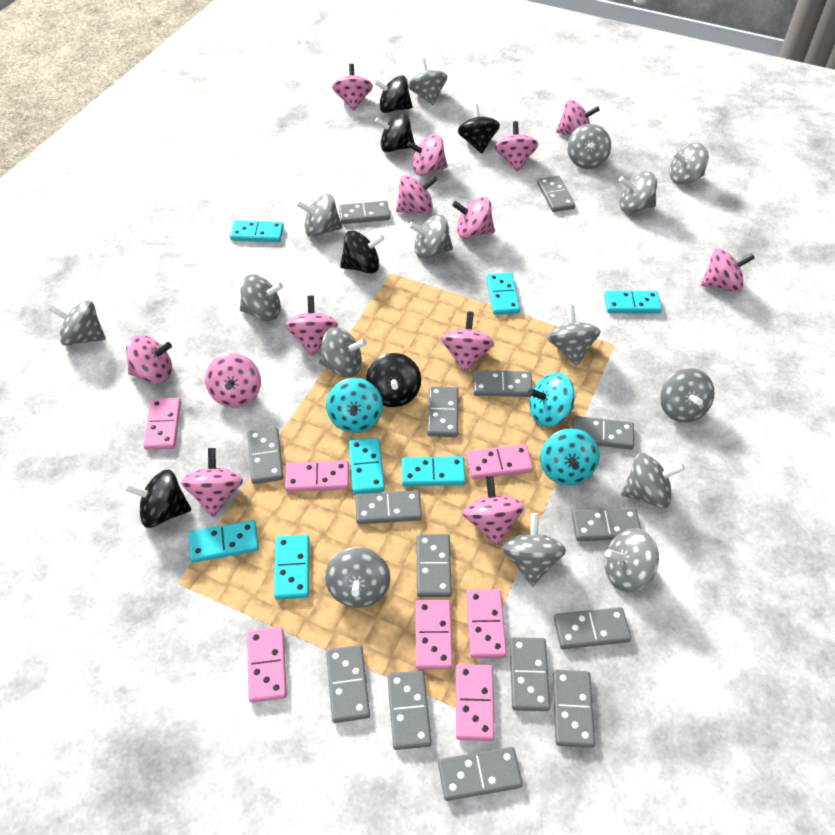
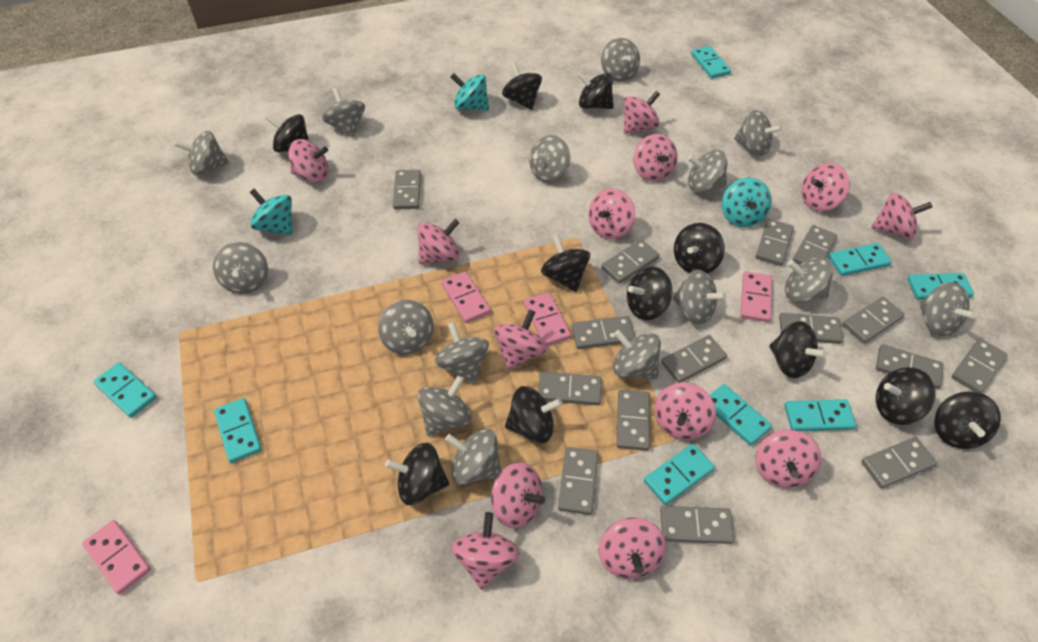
black spinning top: [124,470,191,528] [340,231,384,274] [366,353,421,407] [374,75,413,113] [375,113,415,152] [458,104,500,154] = 6 -> [265,114,309,152] [385,443,449,505] [502,62,542,110] [505,386,562,443] [541,235,590,292] [577,72,614,109] [627,267,673,320] [674,223,725,273] [769,321,827,378] [876,367,936,425] [934,391,1001,449] = 11
pink domino: [143,398,181,450] [247,627,287,703] [285,460,349,492] [416,600,453,670] [456,664,495,741] [466,444,533,479] [466,589,507,658] = 7 -> [82,520,151,594] [441,271,491,323] [524,292,571,346] [741,271,772,322] = 4
turquoise domino: [189,520,259,563] [230,220,284,242] [274,535,309,600] [349,438,385,494] [402,456,466,486] [486,273,520,315] [604,291,662,314] = 7 -> [93,362,157,418] [214,398,262,463] [644,444,715,505] [691,46,731,79] [710,384,772,446] [784,399,856,431] [828,243,892,276] [907,273,974,300] = 8

